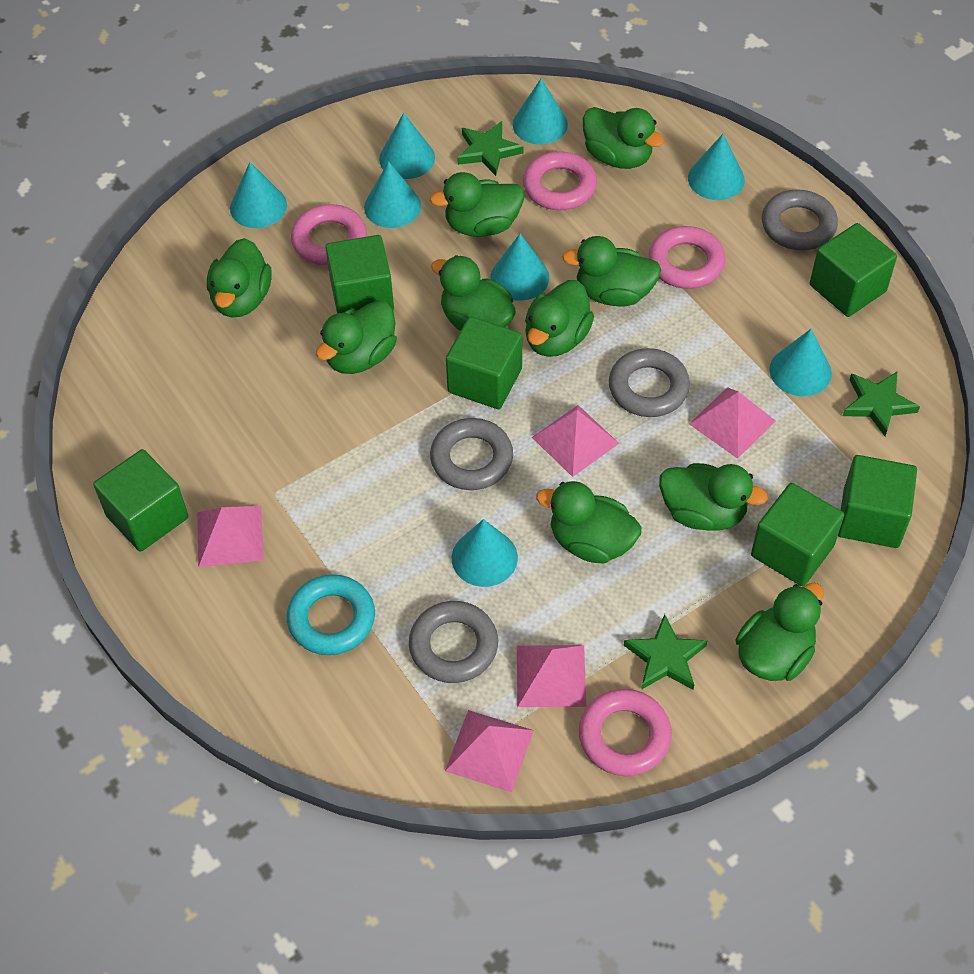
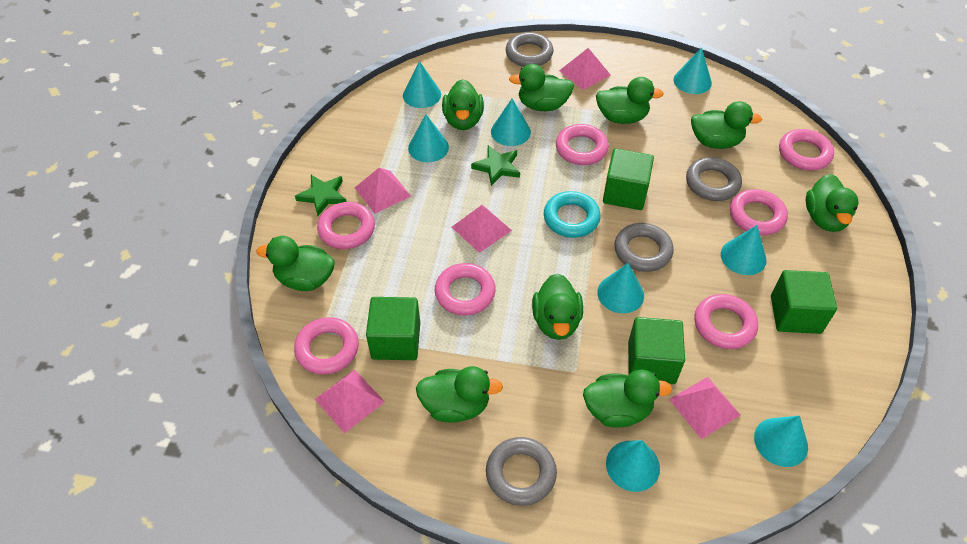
green cube: [93,449,188,552] [325,235,394,313] [446,316,522,409] [751,483,844,586] [810,223,897,317] [838,455,917,548] = 6 -> [366,297,420,360] [603,148,654,210] [628,317,685,384] [771,270,837,334] = 4
green duck: [207,238,272,317] [316,300,397,374] [430,172,524,237] [431,255,516,331] [525,280,594,357] [536,481,641,564] [562,236,661,306] [583,107,664,169] [659,463,768,531] [735,583,824,681] = 10 -> [257,236,335,291] [416,366,503,423] [442,79,484,130] [509,64,574,111] [532,273,583,340] [583,369,672,428] [596,77,664,124] [691,101,762,149] [806,174,858,232] = 9
green star: [457,121,524,176] [624,614,708,690] [843,372,920,436] = 3 -> [295,175,347,216] [471,145,520,186] = 2
pink ring: [291,204,367,266] [523,151,597,210] [579,689,672,776] [649,226,726,289] = 4 -> [294,317,359,375] [317,202,375,249] [435,263,496,316] [556,124,609,165] [694,294,758,349] [730,189,788,235] [779,129,834,171] = 7

